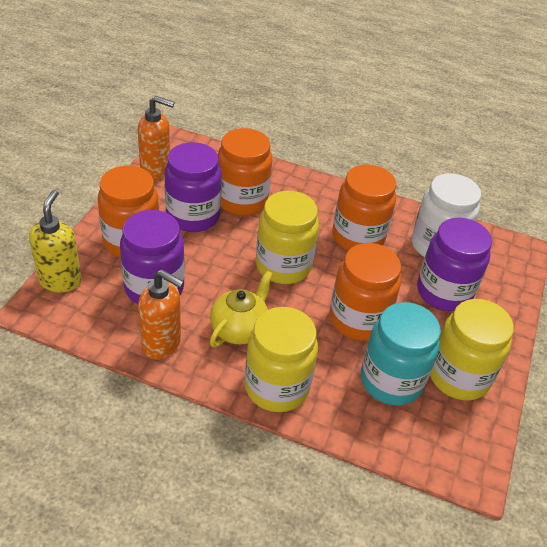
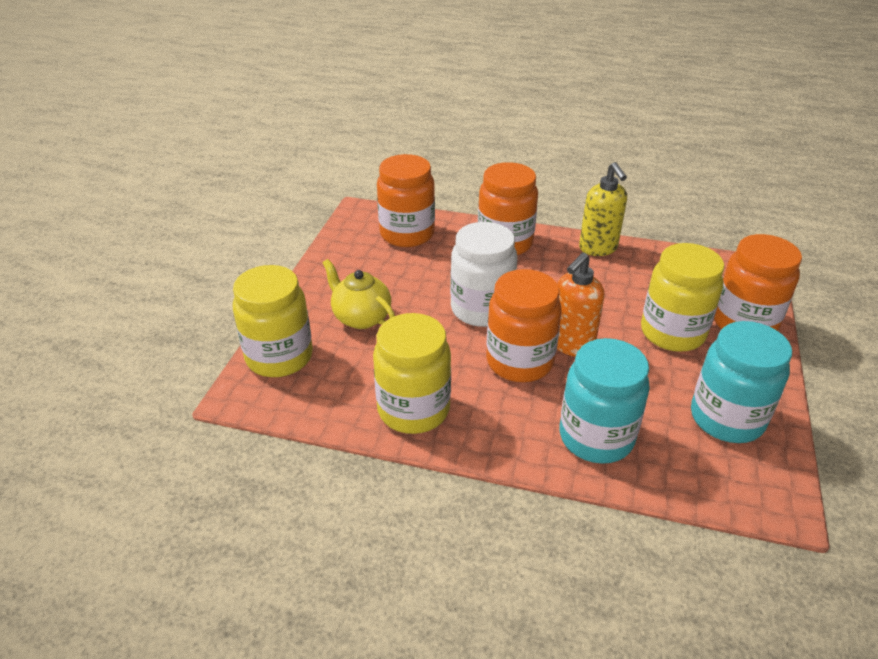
orange soap dispenser: [138,96,175,180] [138,269,184,360] = 2 -> [557,252,605,357] = 1
purple jar: [120,210,185,304] [165,142,222,232] [417,218,492,311] = 3 -> none = 0
turquoise jar: [361,302,441,405] = 1 -> [560,338,650,464] [691,321,792,443] = 2

